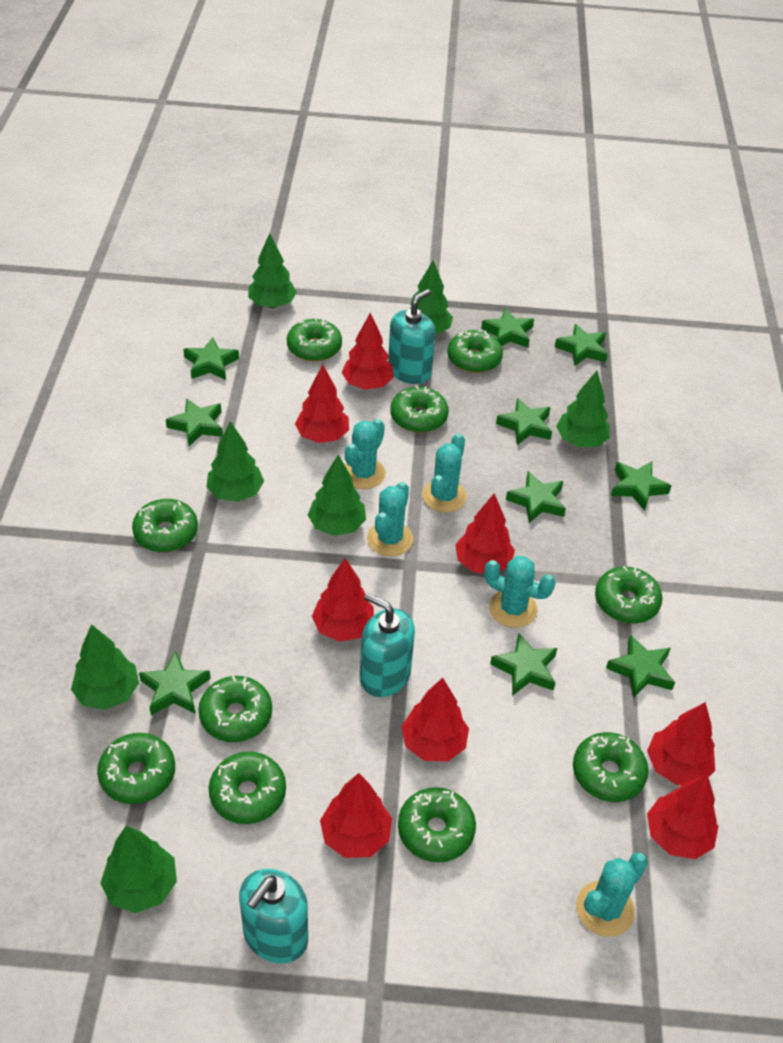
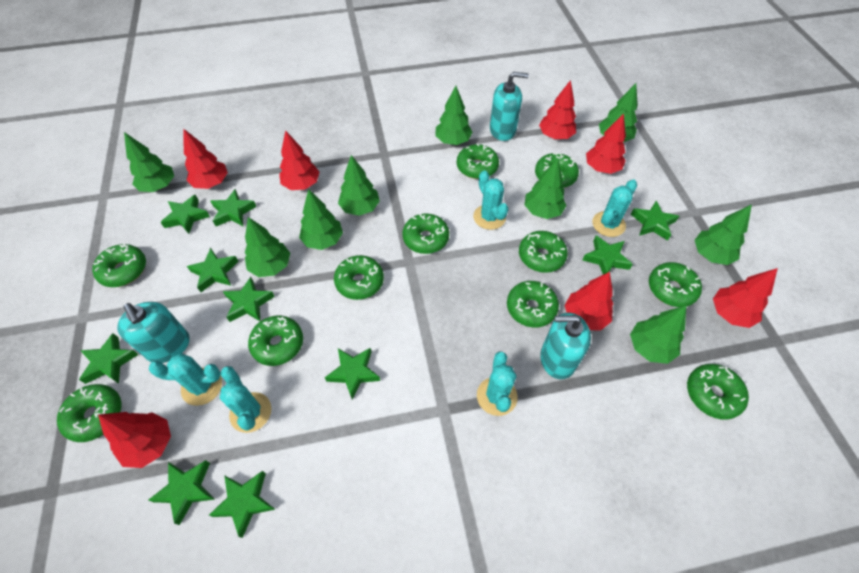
green donut: [97,733,175,804] [132,499,198,552] [198,676,272,742] [209,751,286,824] [287,317,342,362] [390,385,449,433] [398,787,476,862] [448,330,503,373] [573,732,649,802] [595,566,662,624] = 10 -> [57,384,122,442] [92,244,146,287] [248,315,303,366] [334,255,384,300] [402,213,449,254] [457,143,499,179] [507,281,559,328] [519,231,568,273] [535,152,579,188] [649,262,702,307] [687,364,749,420] = 11
green tree: [71,624,139,710] [100,826,177,913] [206,421,264,502] [248,233,297,308] [308,455,366,536] [409,260,453,334] [556,371,610,447] = 7 -> [124,132,174,192] [245,217,290,277] [299,189,343,250] [338,155,380,216] [435,86,473,145] [524,158,566,219] [599,83,638,142] [630,305,686,364] [695,204,752,265] = 9
red tree: [295,364,349,443] [312,558,374,642] [320,773,392,858] [341,313,394,390] [401,678,469,761] [455,493,515,573] [647,702,715,785] [647,774,719,859] = 8 -> [98,412,171,468] [184,129,228,189] [279,130,320,190] [539,80,576,139] [564,272,613,331] [586,113,626,174] [713,268,778,328] = 7

